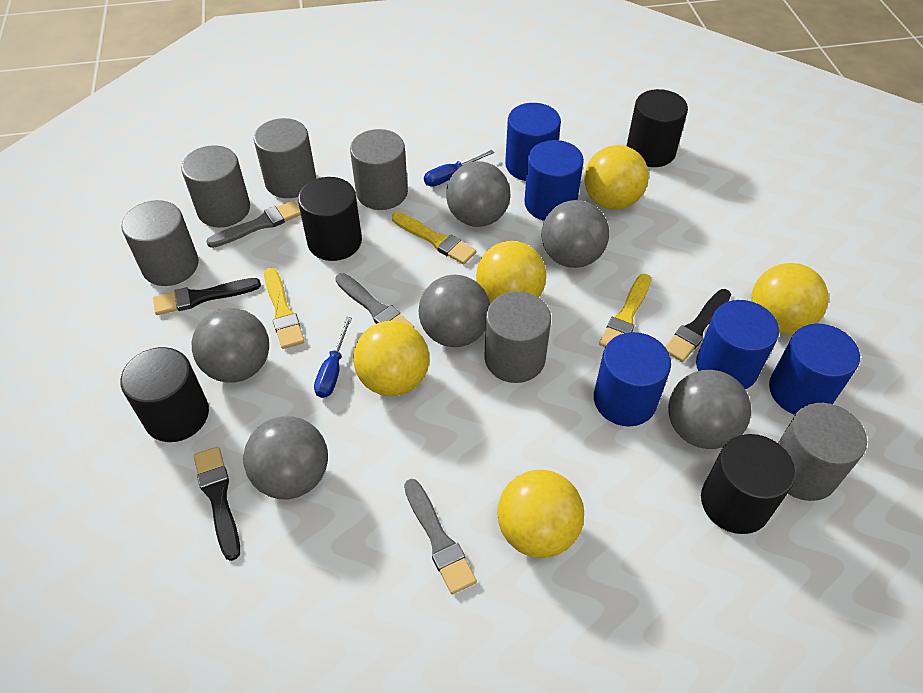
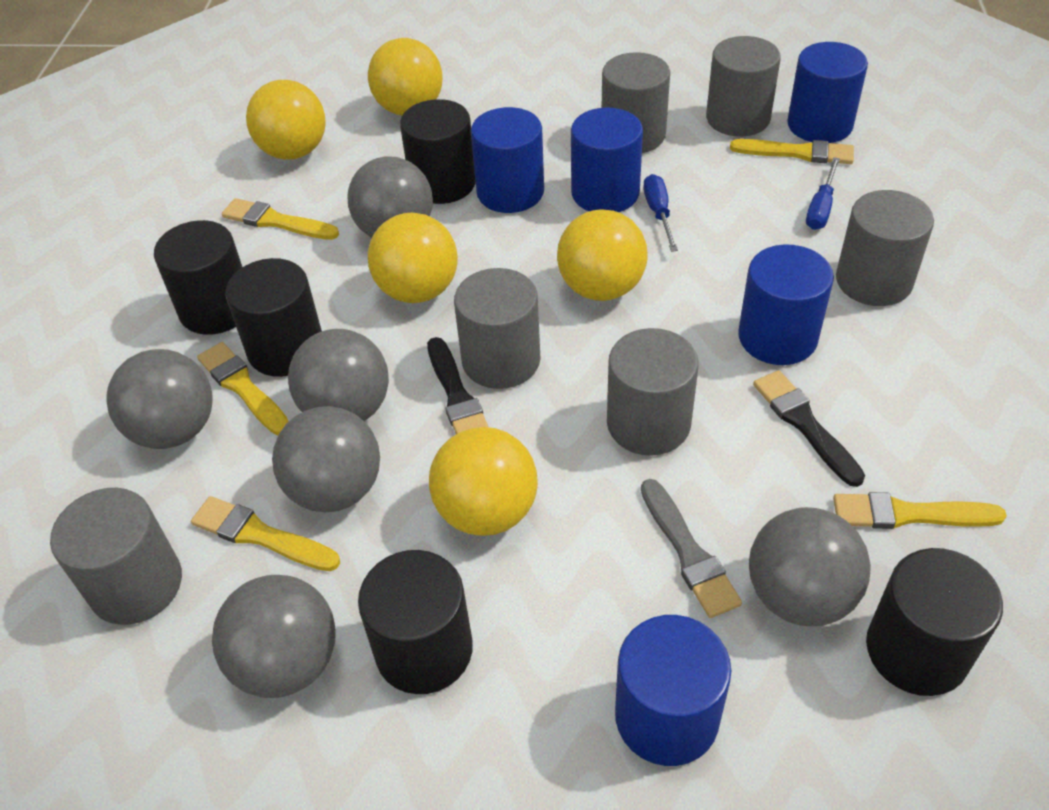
black brush: [153,278,261,315] [194,447,240,561] [665,289,731,362] = 3 -> [427,337,488,434] [753,370,865,487] = 2
black cylinder: [121,347,209,442] [298,177,362,261] [627,89,688,167] [701,434,796,534] = 4 -> [154,220,242,335] [225,258,322,377] [358,550,473,694] [400,99,476,204] [866,548,1003,696] = 5
grey brush: [206,200,301,248] [335,273,414,328] [404,479,477,595] = 3 -> [641,479,742,618] = 1
yellow brush: [264,268,305,349] [392,212,476,264] [599,274,651,347] = 3 -> [191,496,340,571] [197,342,289,436] [222,198,339,240] [730,139,854,164] [833,492,1007,529] = 5

